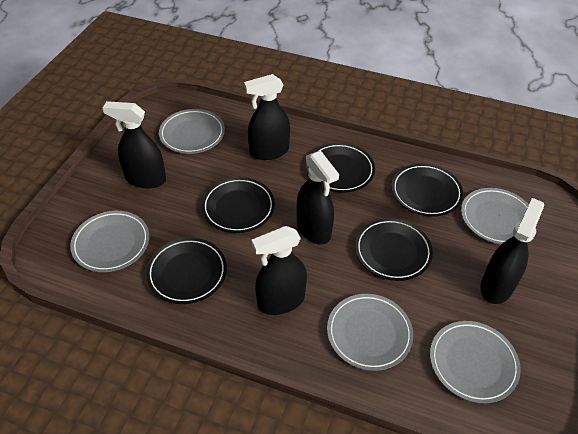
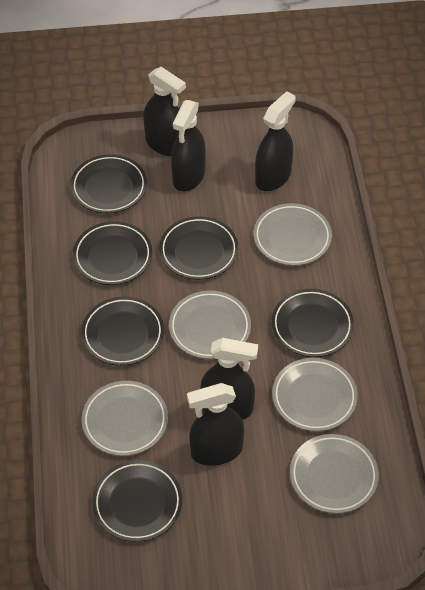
black plate: [146,238,227,304] [202,177,275,233] [306,143,375,193] [355,218,433,281] [391,163,463,217] = 5 -> [71,154,147,213] [73,221,152,285] [81,297,164,366] [92,460,182,542] [159,216,238,280] [272,289,354,357] = 6

